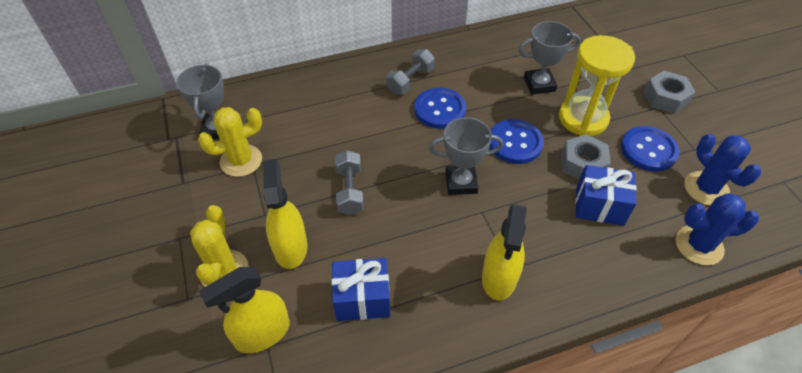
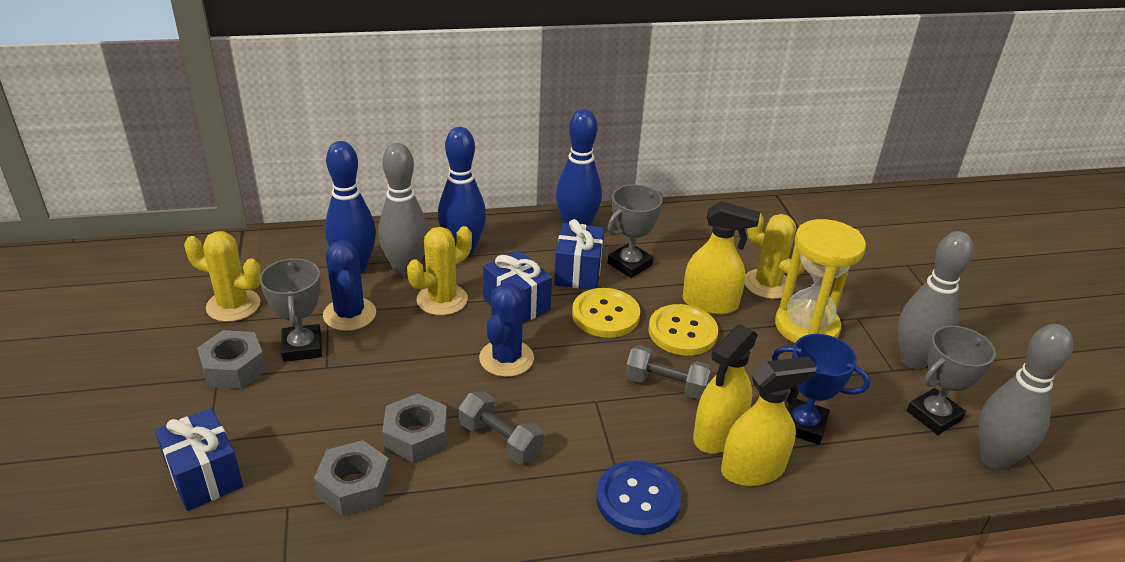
blue bowling pin: none = 0 -> [325,141,376,273] [438,127,486,257] [556,109,602,226] = 3
blue button: [414,88,466,129] [490,119,544,164] [621,126,679,172] = 3 -> [596,461,682,535] = 1
blue gift: [331,258,390,321] [575,165,637,226] = 2 -> [155,408,243,511] [483,251,552,323] [554,219,604,290] = 3
blue trophy: none = 0 -> [772,334,870,445] = 1
grey bowling pin: none = 0 -> [378,143,429,277] [898,231,974,369] [979,324,1073,470] = 3
grey nut: [561,134,611,180] [644,71,696,114] = 2 -> [197,330,266,389] [314,440,391,516] [382,393,447,464] = 3
yellow button: none = 0 -> [572,288,640,338] [648,304,718,356] = 2
yellow cactus: [190,205,248,287] [198,107,262,177] = 2 -> [184,231,261,322] [407,226,472,316] [745,213,805,299] = 3

